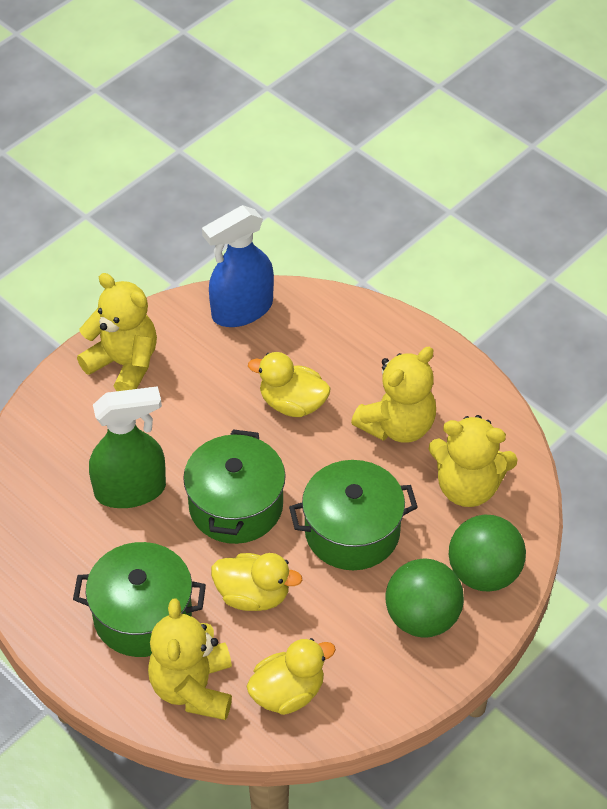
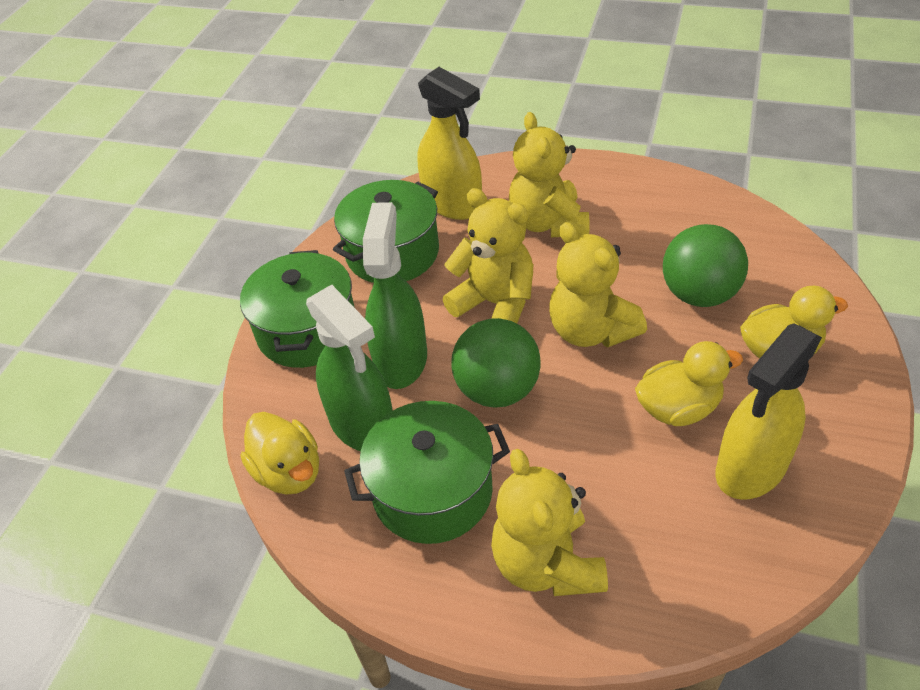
blue spray bottle: [202,205,274,327] = 1 -> none = 0
green spray bottle: [89,386,166,508] = 1 -> [306,285,393,451] [363,202,427,389] = 2
yellow spray bottle: none = 0 -> [417,67,482,220] [716,323,822,500] = 2

